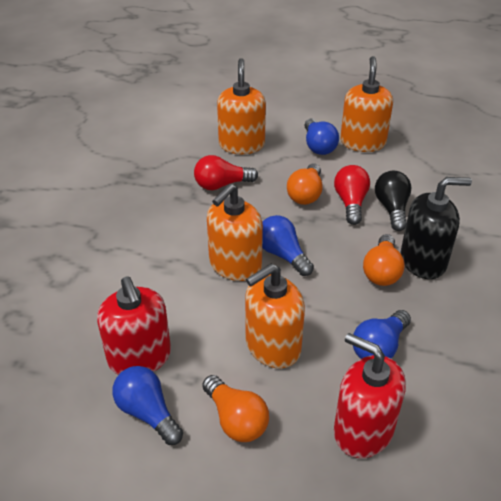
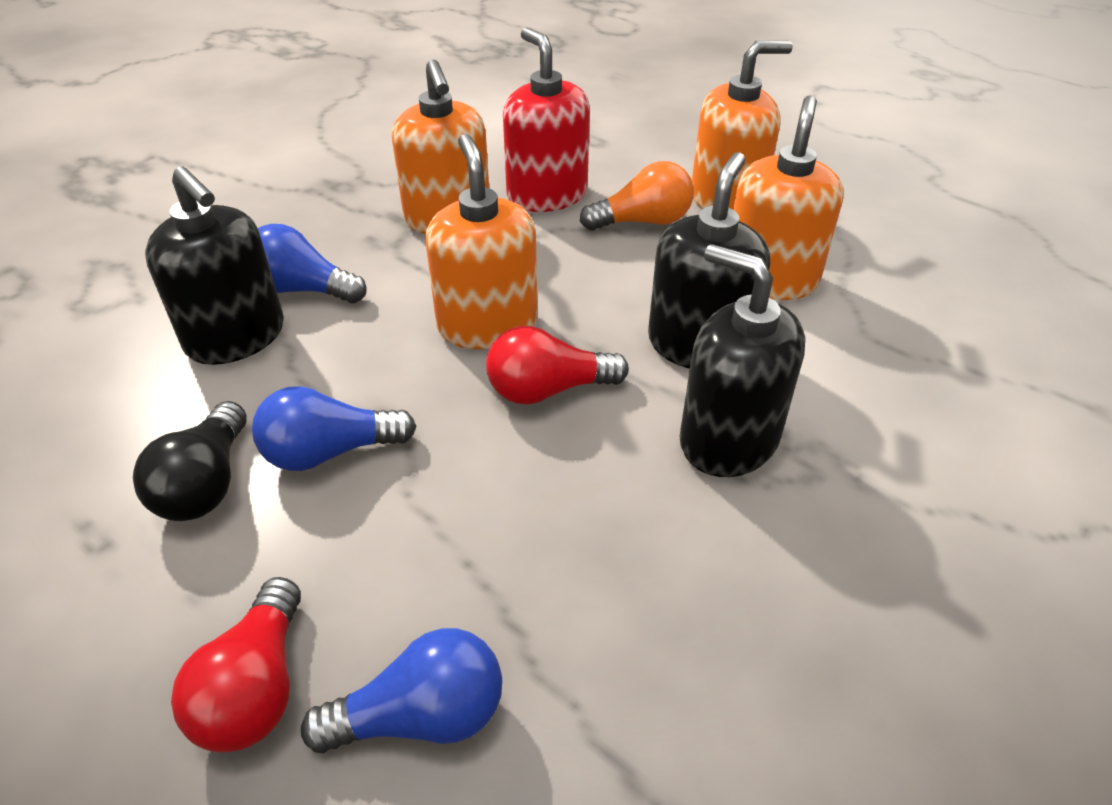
black soap dispenser: [400,177,472,279] = 1 -> [145,167,284,365] [648,152,770,369] [680,244,805,477] = 3
blue light bulb: [112,366,183,445] [262,215,314,276] [305,119,339,155] [353,310,411,359] = 4 -> [252,386,416,471] [258,224,367,303] [301,628,502,753] = 3
orange light bulb: [202,375,269,442] [287,163,322,205] [363,234,405,286] = 3 -> [580,161,694,231] = 1
red soap dispenser: [97,276,171,375] [334,333,406,458] = 2 -> [503,27,590,212] = 1

